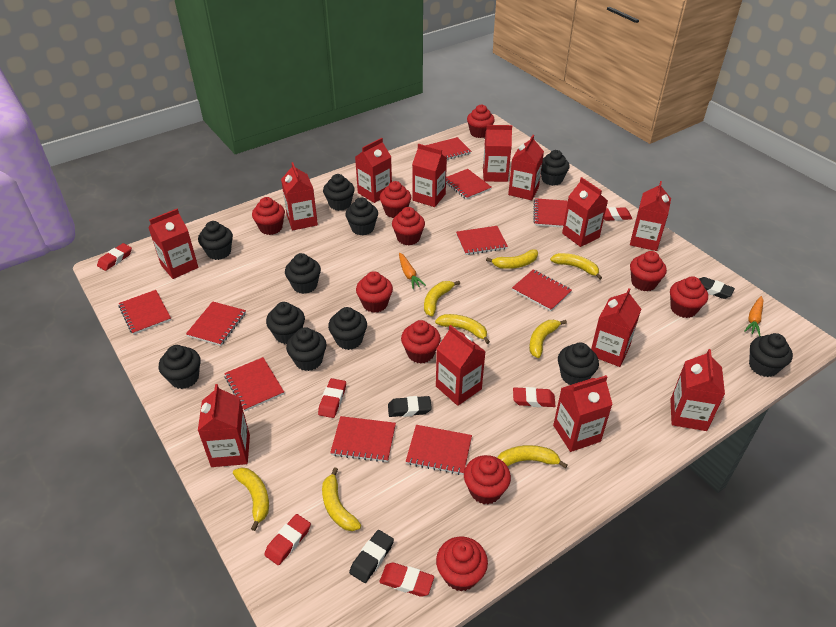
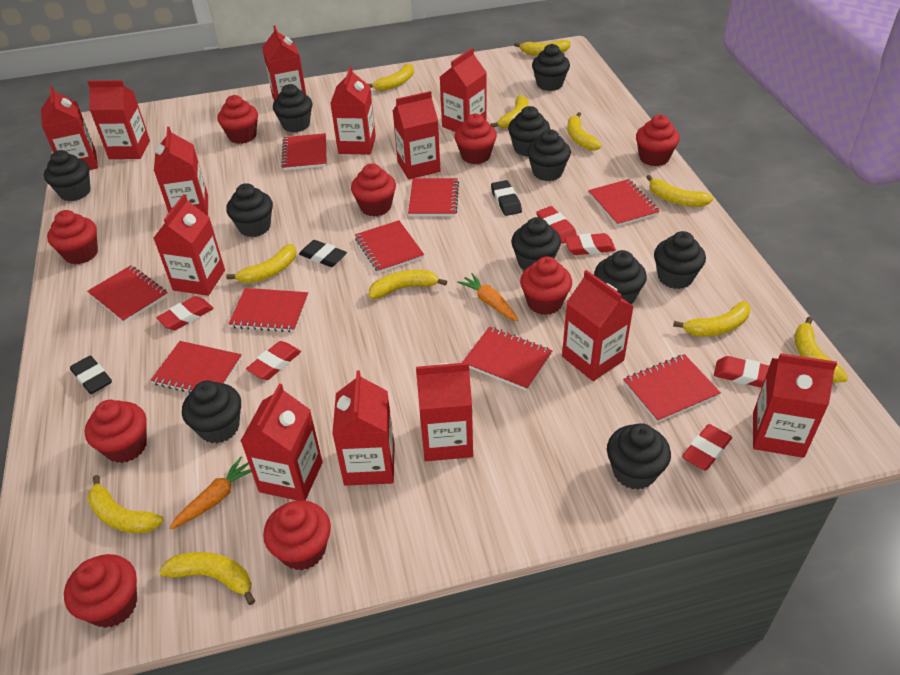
red cupcake: [252,197,285,235] [356,271,393,313] [380,181,411,218] [392,207,425,245] [401,320,441,363] [436,537,488,591] [464,455,511,504] [467,104,495,138] [630,251,667,291] [670,276,708,318] = 10 -> [47,210,98,264] [64,554,137,628] [85,400,147,463] [217,95,258,144] [263,500,331,570] [351,163,396,217] [454,114,497,164] [520,256,572,315] [636,115,680,166] = 9
red notebook: [119,290,171,335] [186,301,246,346] [224,357,284,411] [330,416,396,462] [406,425,472,475] [426,137,471,160] [446,169,492,200] [456,226,508,255] [512,270,572,311] [533,198,568,228] = 10 -> [87,265,168,323] [151,341,242,393] [229,288,308,332] [281,133,327,170] [355,220,424,273] [408,178,459,216] [462,327,553,391] [588,179,660,227] [623,354,721,423] = 9
yellow banana: [233,467,269,531] [322,467,361,531] [424,281,460,316] [435,314,490,344] [486,249,538,269] [497,445,568,468] [529,320,567,358] [550,253,602,280] = 8 -> [87,475,164,533] [159,552,255,605] [226,244,296,283] [368,63,414,91] [369,270,447,299] [490,95,528,128] [514,40,571,56] [567,112,601,151] [646,175,714,207] [673,301,750,336] [795,317,848,383] = 11

